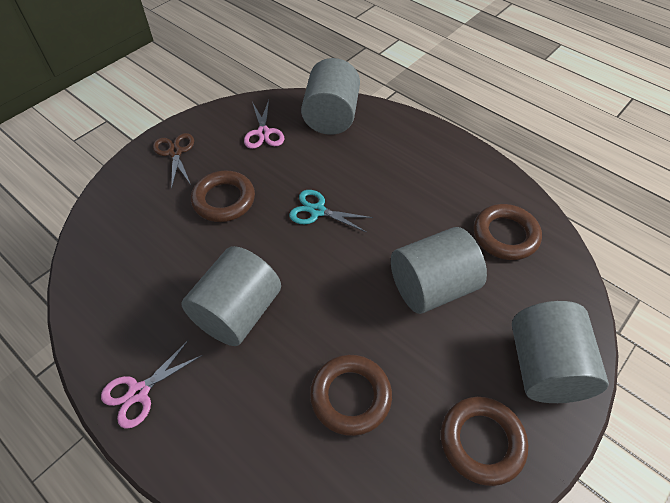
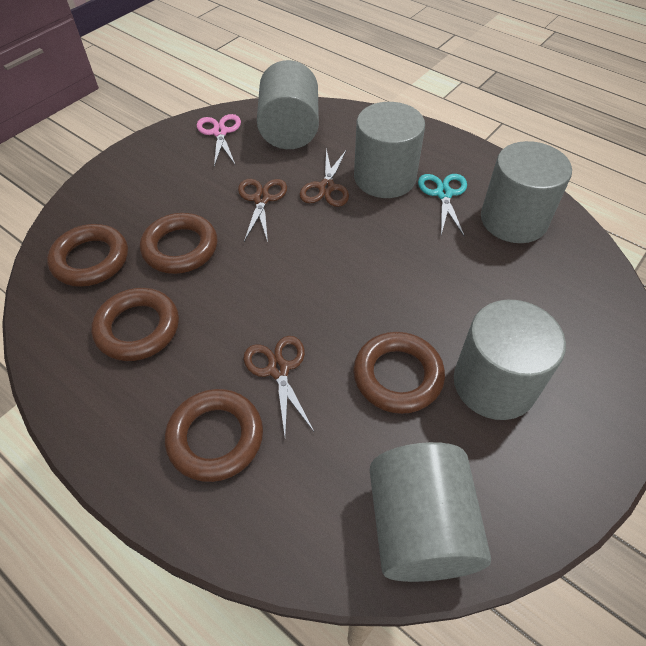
brown ring: [191,171,255,222] [310,355,392,436] [441,397,528,486] [474,204,542,260] = 4 -> [47,224,128,287] [91,288,179,361] [140,213,217,274] [165,389,263,482] [353,332,445,414] = 5
brown scissors: [153,133,194,189] = 1 -> [238,179,287,242] [243,336,314,435] [300,148,349,207] = 3
grey cylinder: [181,246,281,346] [301,58,360,135] [391,227,487,314] [512,301,609,403] = 4 -> [257,60,319,149] [354,102,425,198] [370,442,491,582] [454,300,566,420] [481,141,572,243] = 5
pink scissors: [101,341,203,429] [244,100,284,149] = 2 -> [197,114,241,166] = 1

